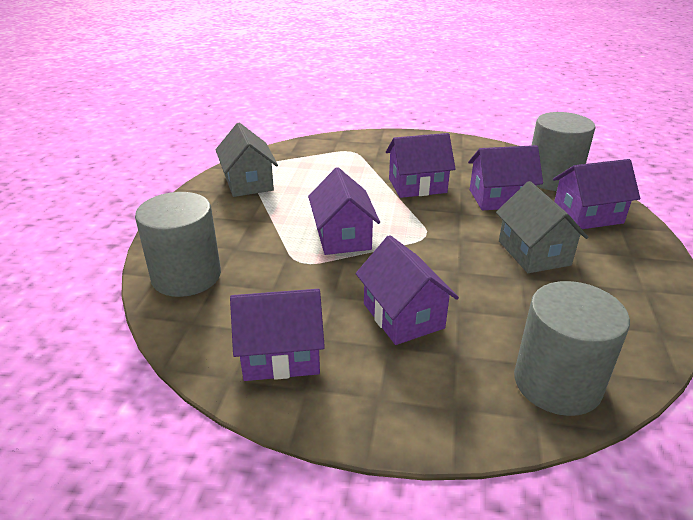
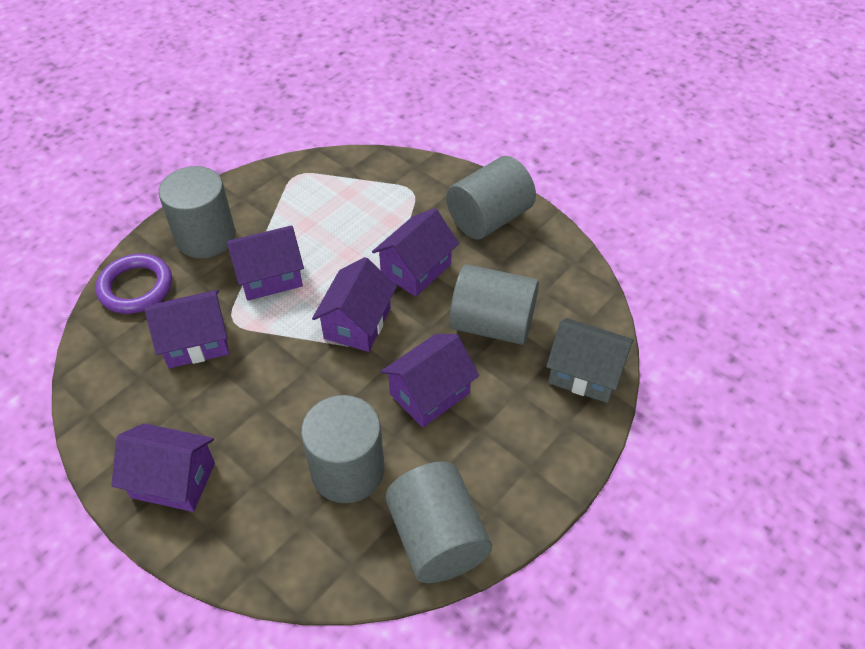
grey cylinder: [135,192,221,297] [514,281,630,416] [532,112,595,191] = 3 -> [159,166,236,258] [301,395,385,503] [386,462,492,583] [446,156,536,239] [449,264,539,345] = 5
grey house: [216,123,278,197] [496,181,588,273] = 2 -> [546,318,633,403] = 1
purple ring: none = 0 -> [95,254,172,314] = 1

